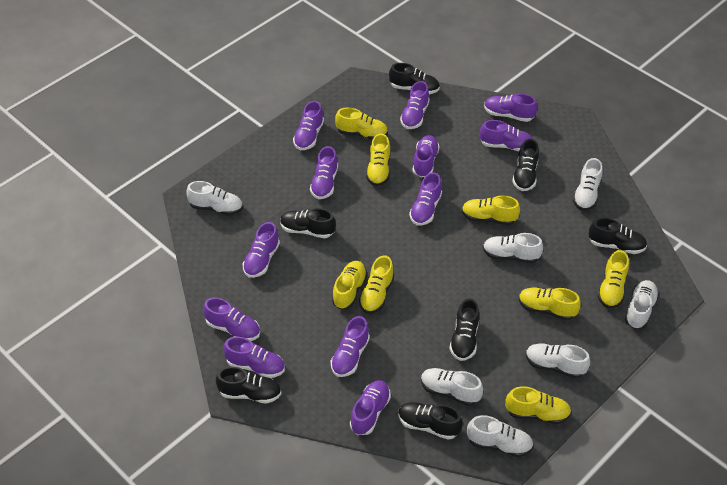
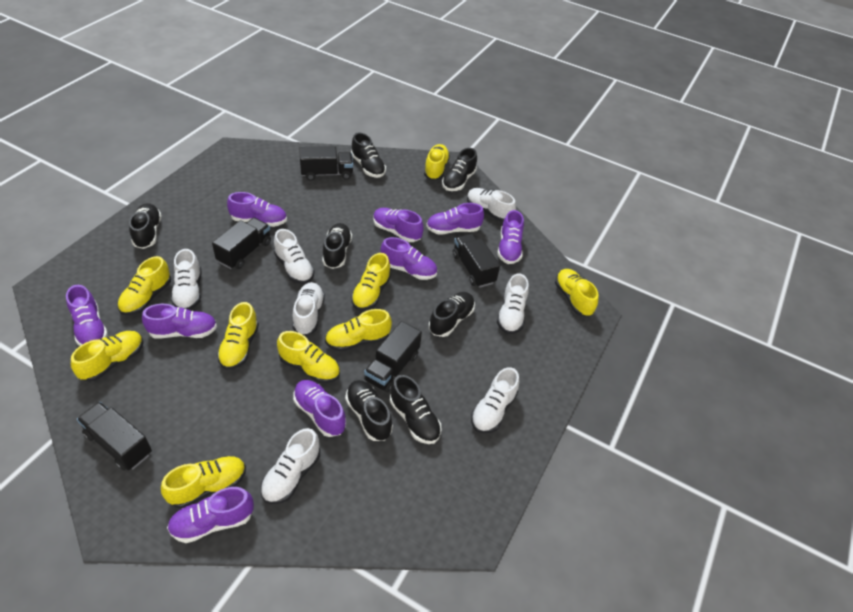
black truck: none = 0 -> [77,402,152,471] [212,218,271,269] [299,146,353,181] [364,321,422,393] [453,234,500,288] = 5
purple shoe: [203,297,260,341] [223,337,285,378] [243,222,280,278] [293,101,324,150] [310,146,338,199] [331,316,370,377] [350,380,391,435] [400,81,429,129] [409,172,442,226] [413,135,440,177] [480,120,533,151] [484,94,537,122] = 12 -> [66,285,108,346] [142,304,217,338] [167,487,254,543] [227,192,287,227] [293,380,346,437] [373,208,424,242] [380,237,437,280] [426,203,484,235] [497,210,524,264] = 9
yellow shoe: [332,261,367,309] [335,108,388,140] [359,255,394,314] [366,133,390,186] [462,195,520,225] [505,386,572,424] [519,288,581,320] [598,250,629,308] = 8 -> [71,331,143,382] [118,256,171,315] [161,456,246,508] [217,302,259,370] [277,331,340,383] [325,309,392,352] [351,253,391,310] [424,144,450,180] [555,269,599,317] = 9

